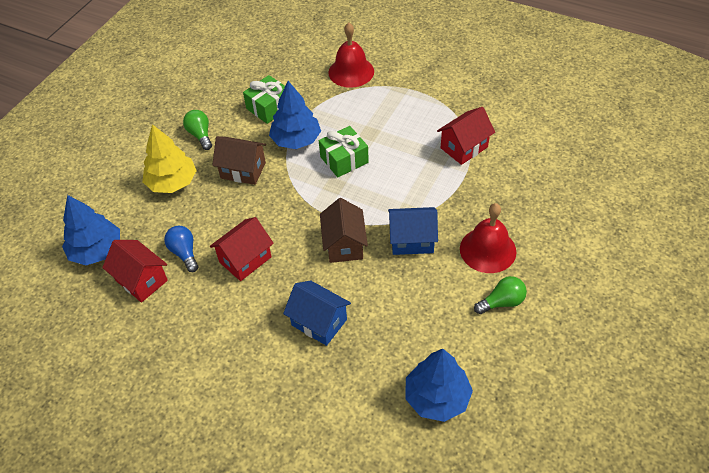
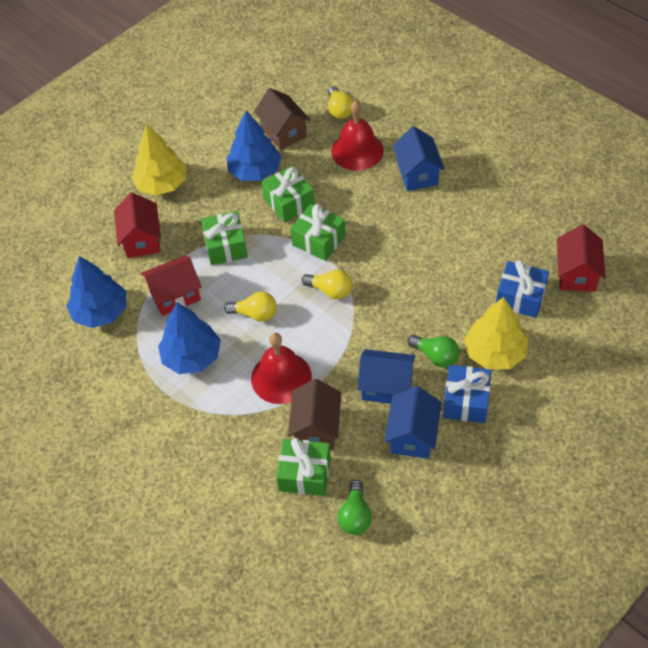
blue gift: none = 0 -> [443,365,491,423] [496,260,549,318] = 2
blue house: [283,281,351,346] [388,207,438,255] = 2 -> [357,349,415,404] [385,386,442,459] [392,127,445,191] = 3
blue light bulb: [164,226,199,272] = 1 -> none = 0
green gift: [243,75,285,124] [319,126,369,178] = 2 -> [201,211,248,265] [261,166,315,223] [276,438,331,496] [290,204,346,261] = 4
yellow light bulb: none = 0 -> [224,292,277,322] [302,270,352,300] [328,86,354,119] = 3
yellow tree: [142,124,197,193] = 1 -> [131,124,186,195] [464,297,528,369] = 2

